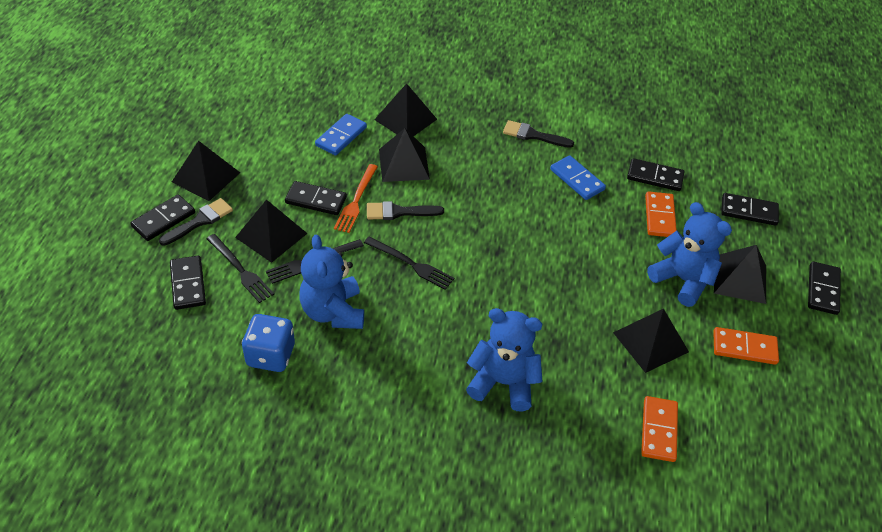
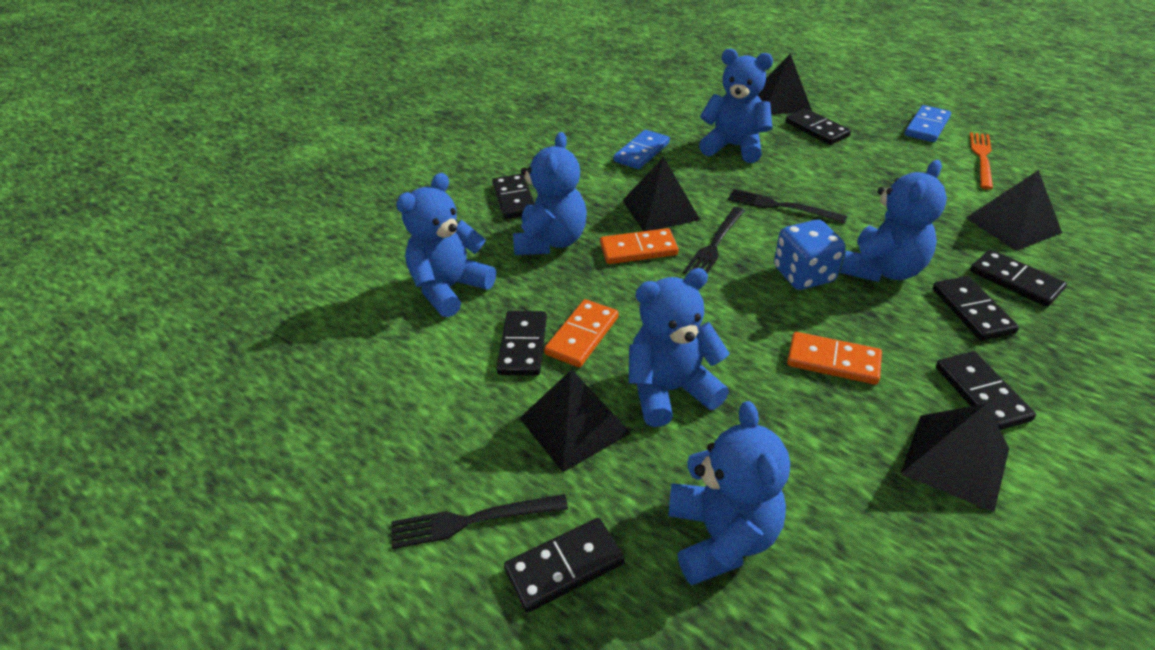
black brush: [159,198,233,246] [367,201,444,220] [503,120,574,148] = 3 -> none = 0
black domino: [130,195,195,241] [170,256,206,310] [285,181,347,215] [627,158,684,191] [721,193,779,226] [808,261,841,315] = 6 -> [492,174,535,219] [497,311,547,376] [504,518,625,613] [786,108,851,145] [932,276,1019,341] [936,351,1036,430] [970,249,1067,307] = 7
black pyramid: [172,141,240,201] [235,199,308,263] [374,83,437,136] [379,128,430,182] [613,309,689,373] [714,245,766,304] = 6 -> [520,369,631,472] [622,157,700,231] [758,54,812,114] [900,404,1009,512] [966,170,1062,251] = 5
blue teddy bear: [299,234,364,329] [466,308,543,411] [647,202,732,307] = 3 -> [396,173,496,317] [513,132,587,255] [629,268,729,427] [668,401,790,585] [699,49,773,163] [840,160,947,282] = 6

